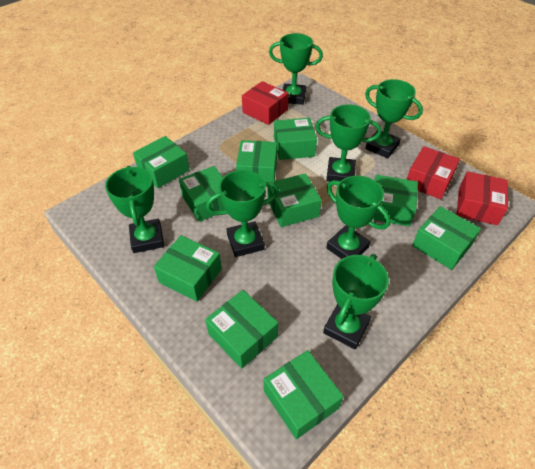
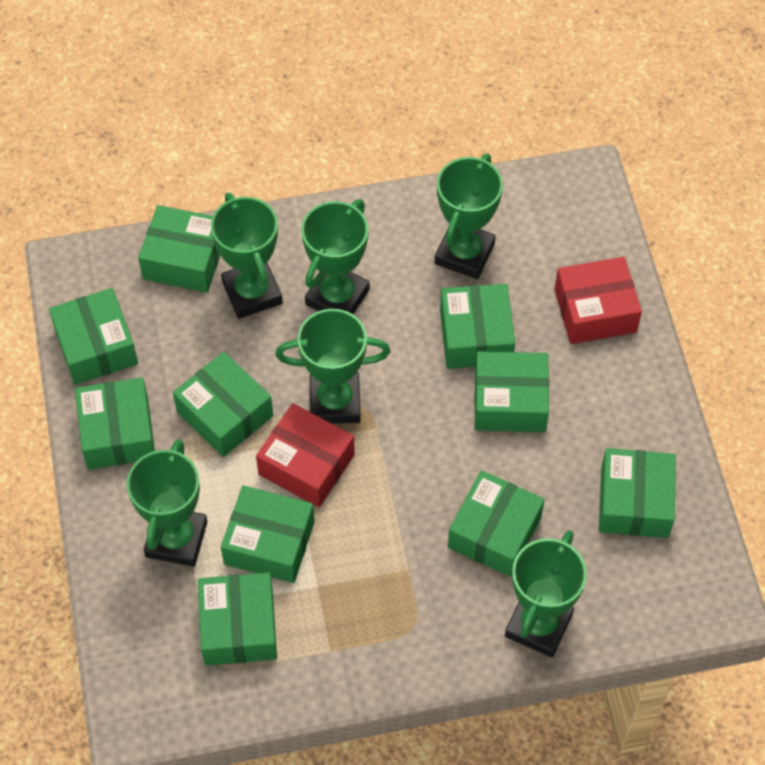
green trophy: [105,166,164,253] [206,170,279,257] [269,33,323,105] [315,104,381,182] [323,254,389,349] [326,176,390,259] [365,79,423,158] = 7 -> [127,439,207,567] [211,193,283,319] [275,309,390,424] [301,199,370,314] [435,153,503,279] [505,530,587,657] = 6
red box: [242,81,289,125] [407,146,460,199] [457,171,508,225] = 3 -> [256,403,355,507] [555,257,642,344] = 2

